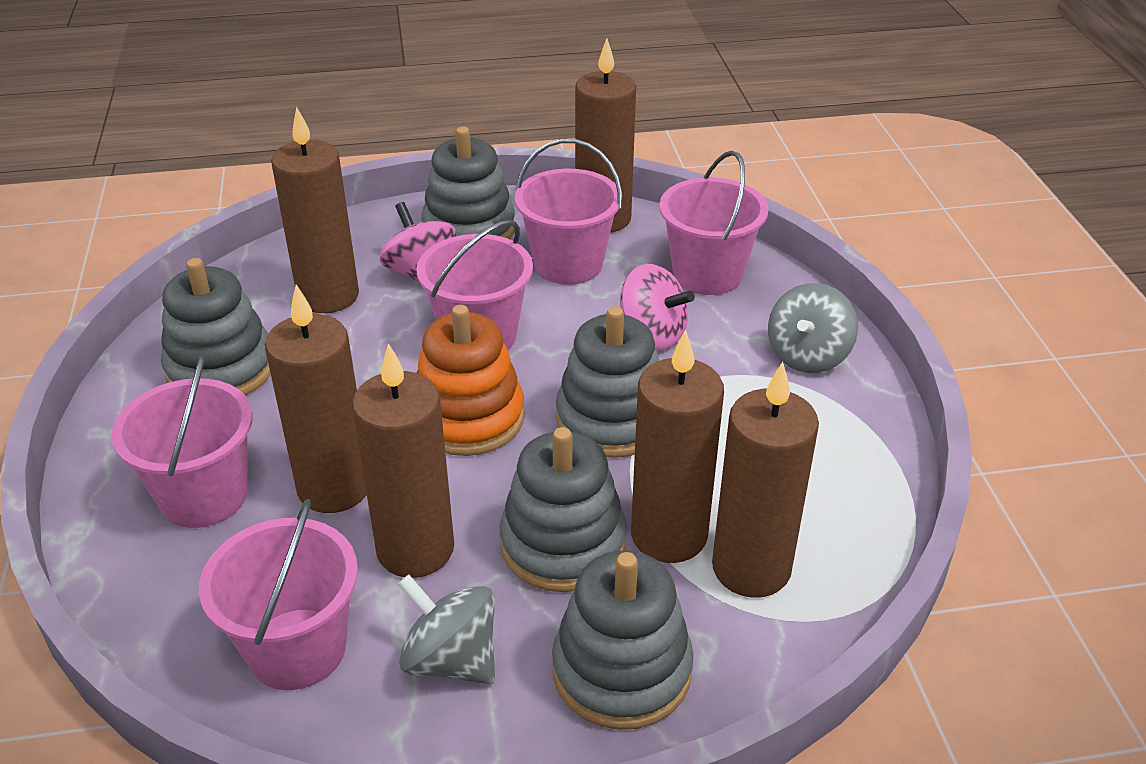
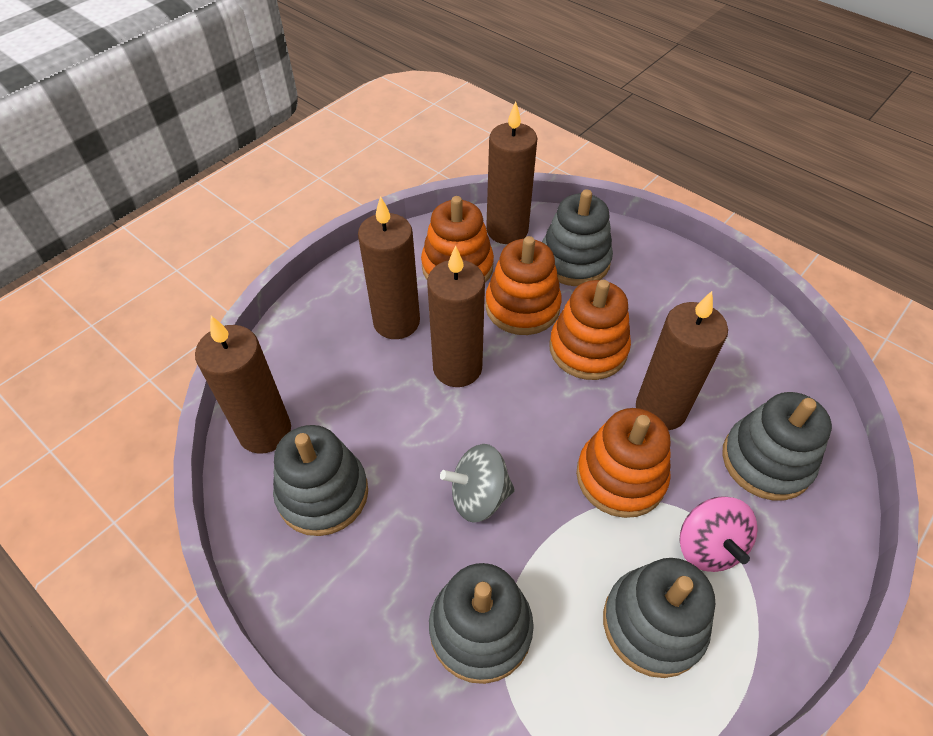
brown candle: [265,285,367,513] [271,107,359,313] [352,343,454,578] [575,38,636,233] [631,329,724,563] [712,362,819,597] = 6 -> [195,316,291,454] [358,196,420,339] [427,245,485,387] [486,102,538,244] [636,291,728,430] = 5
grey spinning top: [398,575,495,684] [768,283,858,373] = 2 -> [440,444,515,523] = 1
orange stacking toy: [417,305,525,456] = 1 -> [421,196,494,283] [485,236,562,335] [549,280,631,380] [576,408,671,518] = 4
pink bucket: [111,355,253,528] [199,499,358,690] [416,220,533,350] [515,139,622,285] [659,151,768,295] = 5 -> none = 0
pink spinning top: [379,202,456,282] [620,264,695,350] = 2 -> [679,496,758,572] = 1

